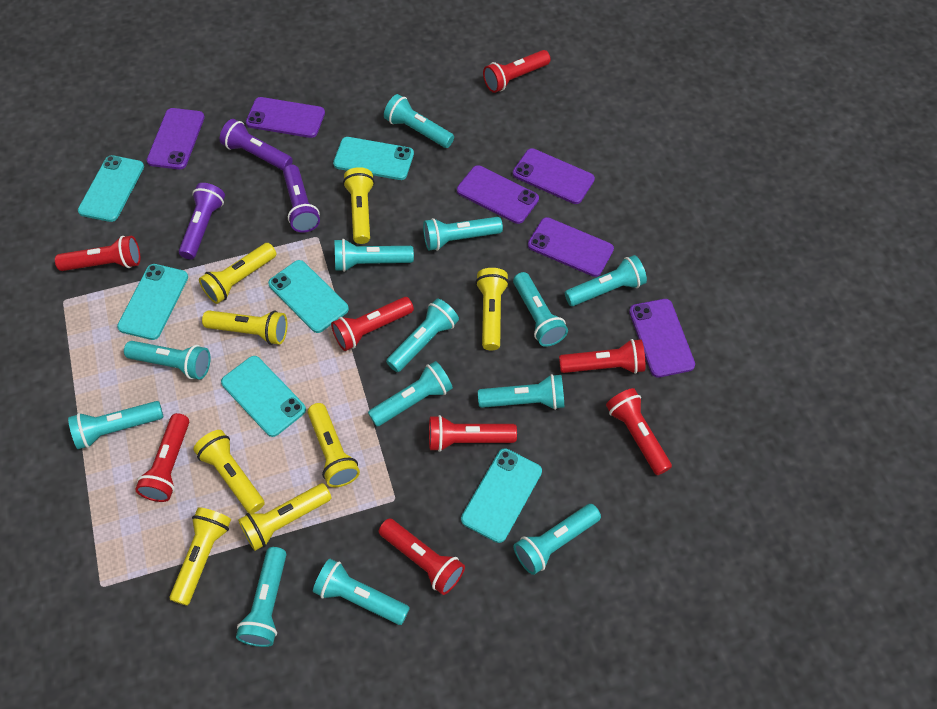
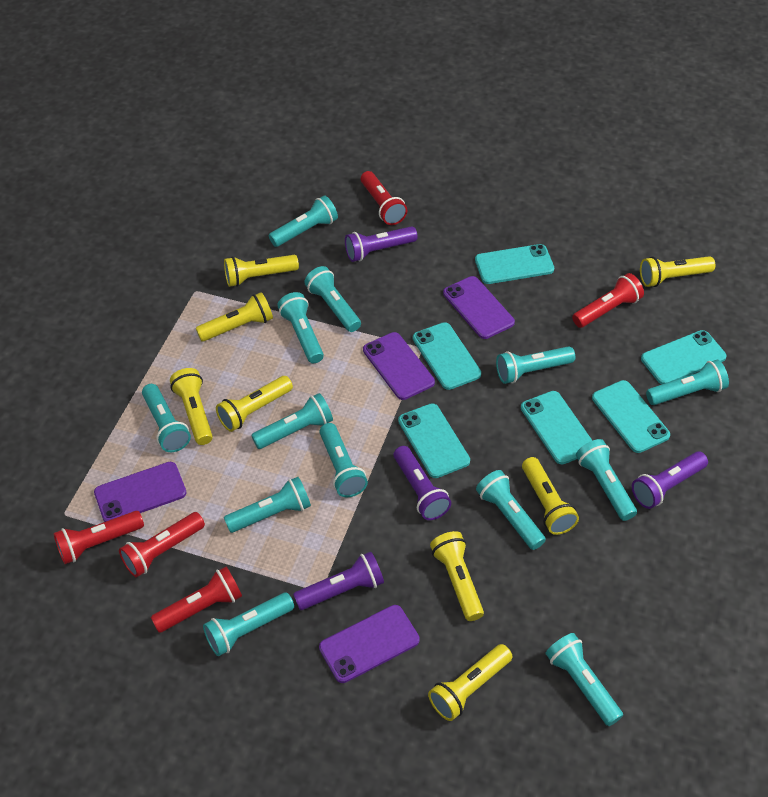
purple flashlight: [179,183,225,259] [220,119,293,170] [283,164,320,232] = 3 -> [293,552,384,610] [345,226,418,262] [394,446,451,520] [632,452,708,509] = 4
purple phone: [147,108,205,170] [246,97,325,138] [457,165,539,224] [513,148,595,204] [528,217,614,277] [629,299,695,378] = 6 -> [94,462,186,522] [319,605,420,683] [363,332,435,400] [443,276,515,339] = 4
red flashlight: [55,236,140,271] [135,413,189,502] [331,297,414,351] [379,518,465,595] [429,415,517,452] [483,50,551,93] [559,339,646,374] [606,388,672,475] = 8 -> [53,511,144,564] [119,512,205,577] [151,567,242,633] [361,171,407,225] [572,273,644,328] = 5

